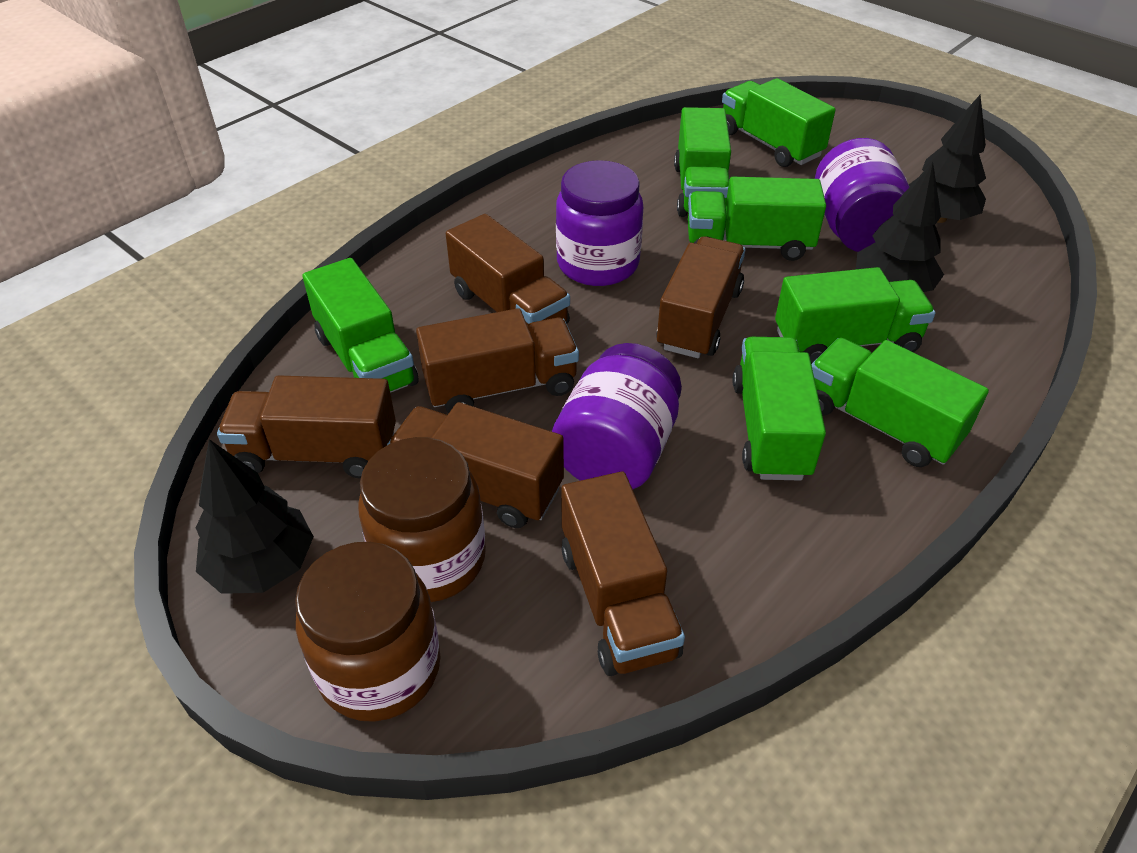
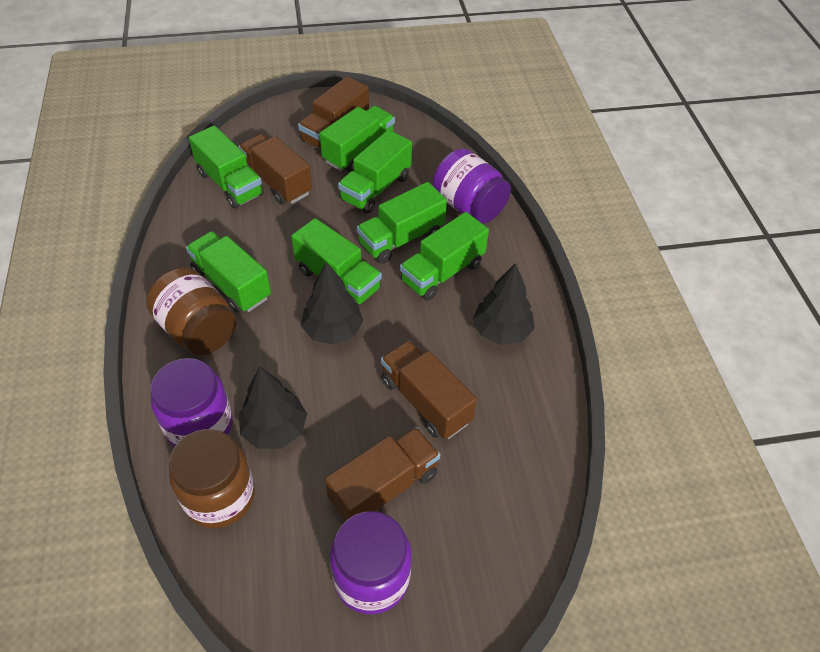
brown truck: [217,375,396,479] [387,402,564,528] [416,308,579,413] [446,214,570,326] [561,471,685,676] [656,236,745,358] = 6 -> [239,134,312,205] [298,76,369,150] [325,427,441,521] [381,340,477,439] = 4

